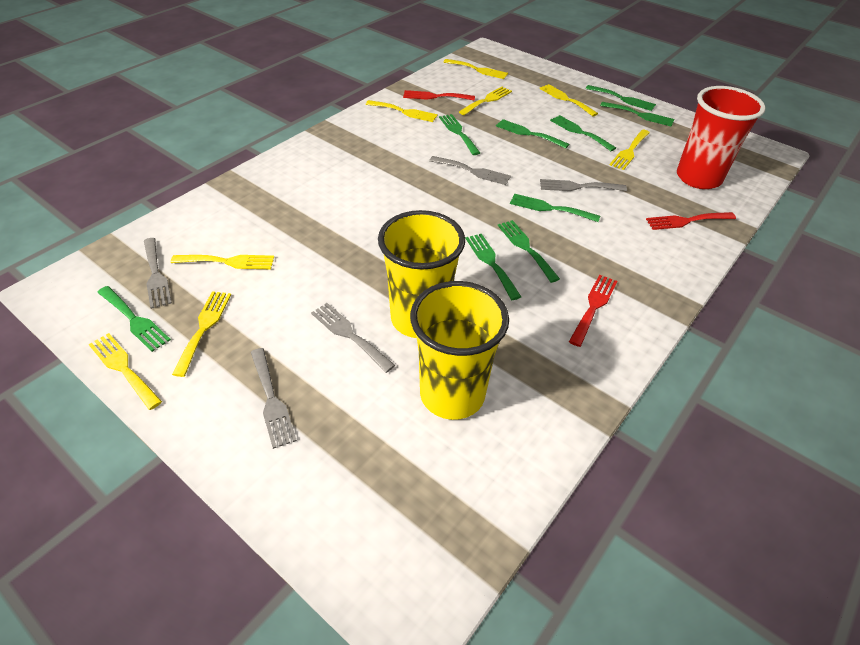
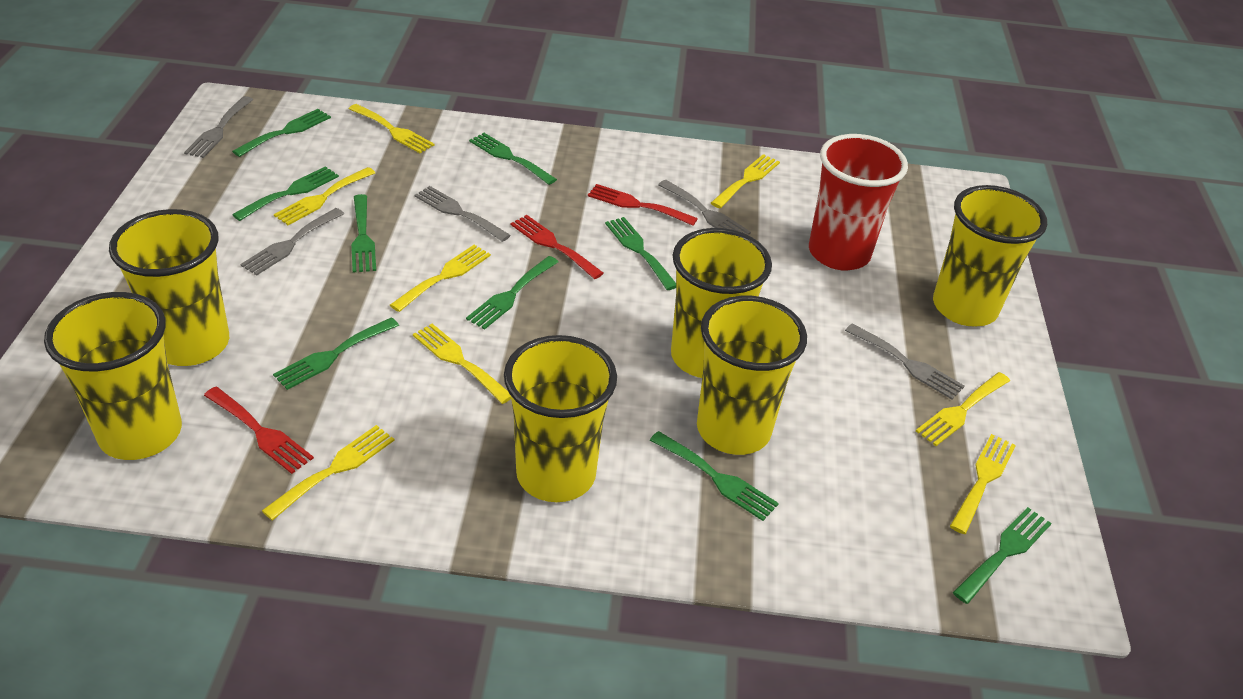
yellow cup: [378,210,465,338] [410,281,509,420] = 2 -> [44,292,182,460] [109,209,229,366] [504,335,617,502] [671,228,772,378] [697,296,807,455] [933,185,1047,326] = 6

